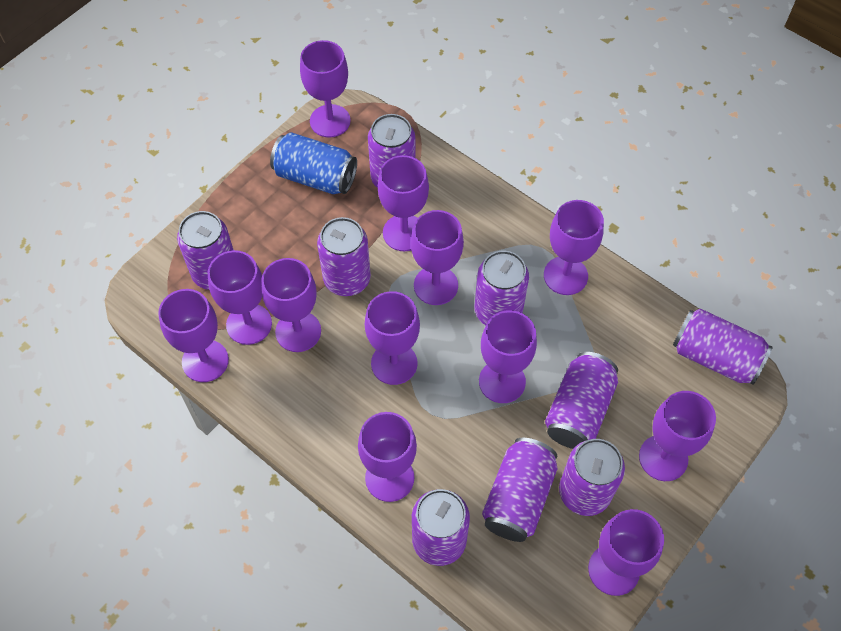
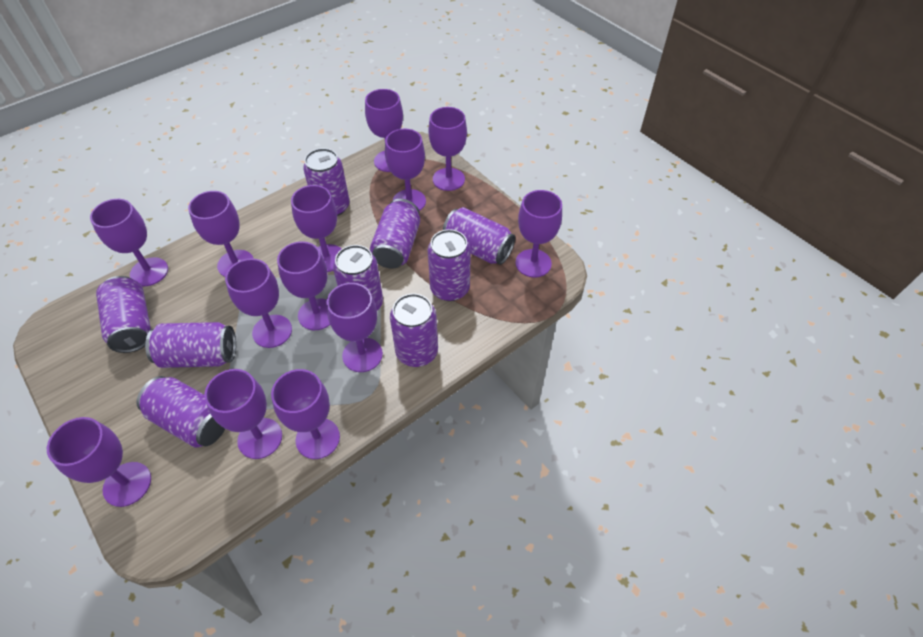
blue can: [270,132,357,194] = 1 -> none = 0
purple goblet: [158,289,229,382] [208,250,272,345] [261,258,321,352] [300,40,351,138] [358,412,417,502] [365,291,420,385] [378,155,429,251] [411,210,464,305] [479,310,537,403] [544,200,604,295] [588,509,664,596] [639,391,716,481] = 12 -> [47,417,151,507] [90,199,168,286] [188,191,254,277] [204,369,282,459] [225,258,292,348] [271,369,340,459] [277,241,330,330] [291,185,341,272] [326,283,383,372] [365,89,403,172] [385,129,426,211] [428,107,467,191] [515,190,562,277] = 13

